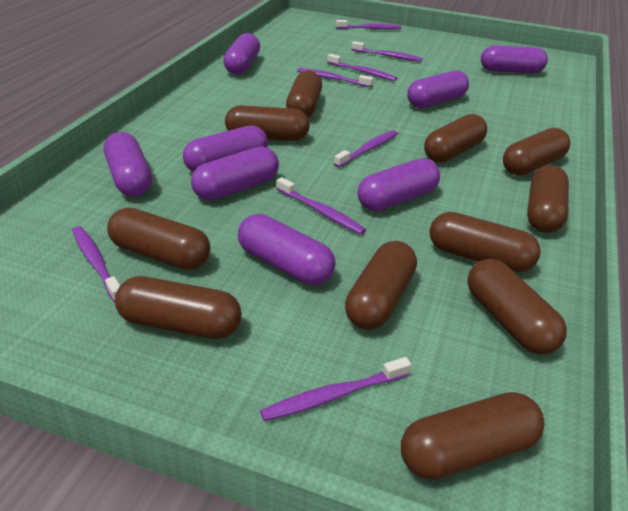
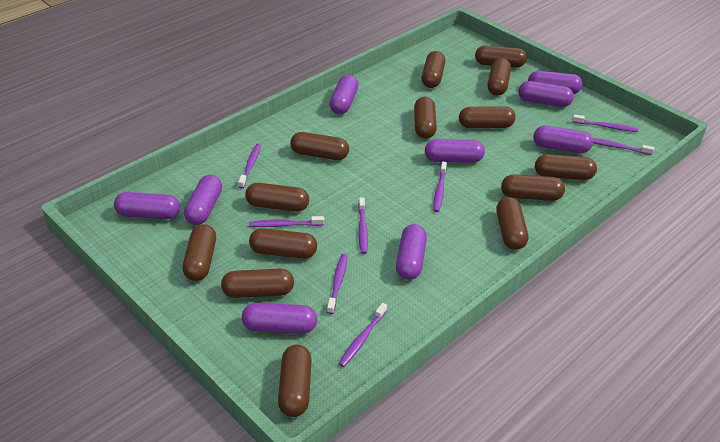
brown capsule: [107,208,210,270] [115,276,242,339] [225,105,310,141] [286,70,322,118] [345,241,417,330] [401,392,544,480] [424,114,487,163] [429,212,541,272] [467,259,567,355] [503,128,570,176] [527,165,569,233] = 11 -> [183,224,216,281] [221,269,294,298] [245,183,309,212] [249,228,317,259] [278,345,312,417] [290,132,349,160] [414,97,437,139] [422,51,445,88] [459,106,516,128] [475,45,527,68] [488,58,511,96] [497,197,528,250] [501,174,565,201] [535,154,597,180] = 14
purple capsule: [104,132,152,197] [183,125,268,172] [191,146,279,200] [223,33,260,75] [238,214,336,285] [358,158,440,211] [407,70,469,108] [481,45,548,73] = 8 -> [114,192,180,219] [184,175,222,225] [242,303,317,334] [329,75,358,114] [396,224,427,280] [425,139,485,163] [518,81,574,107] [528,71,583,94] [533,126,593,153] = 9

